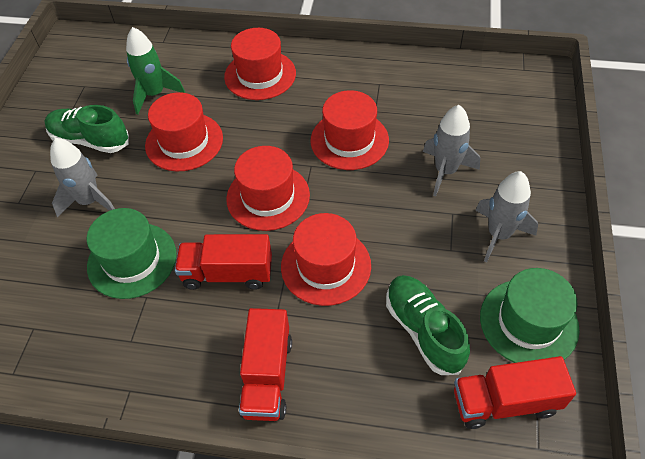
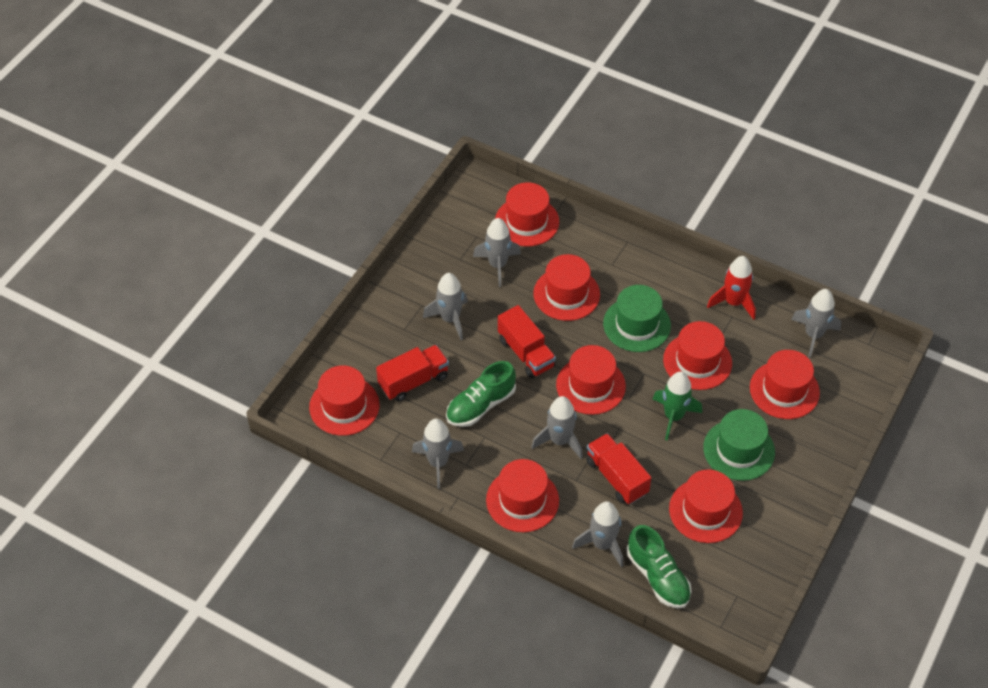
grey rocket: [50,138,115,217] [423,105,480,196] [475,171,538,263] = 3 -> [412,419,464,489] [423,273,468,340] [473,218,521,287] [532,396,583,459] [572,501,623,567] [791,289,841,358] = 6
red hat: [145,92,223,171] [224,28,296,100] [226,146,310,231] [281,213,371,306] [310,90,389,170] = 5 -> [309,366,380,436] [486,459,559,532] [495,182,559,247] [533,254,600,321] [556,345,626,415] [663,321,732,390] [669,470,743,543] [750,350,820,419] = 8
red rocket: none = 0 -> [707,256,756,320] = 1

